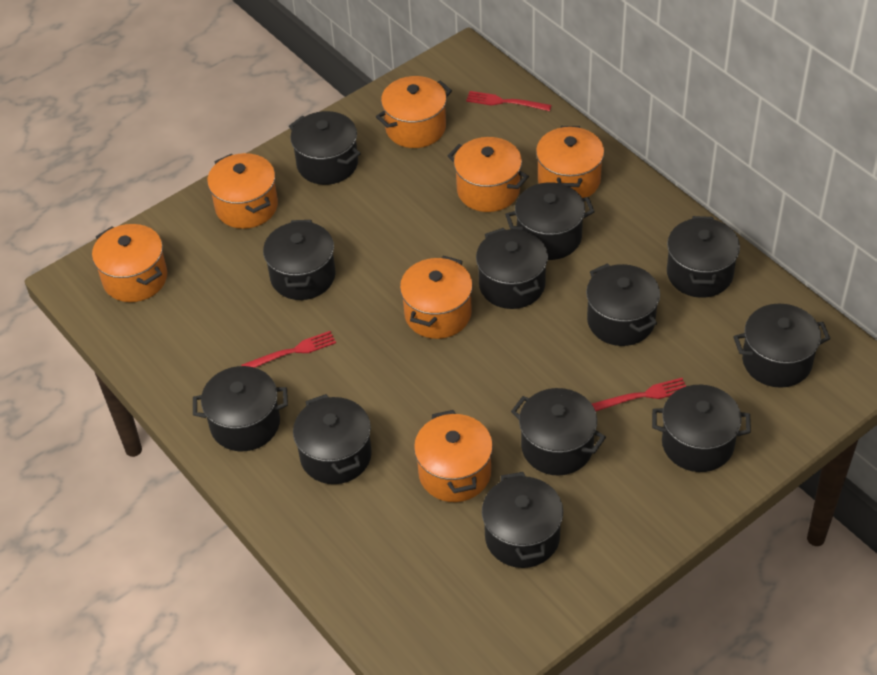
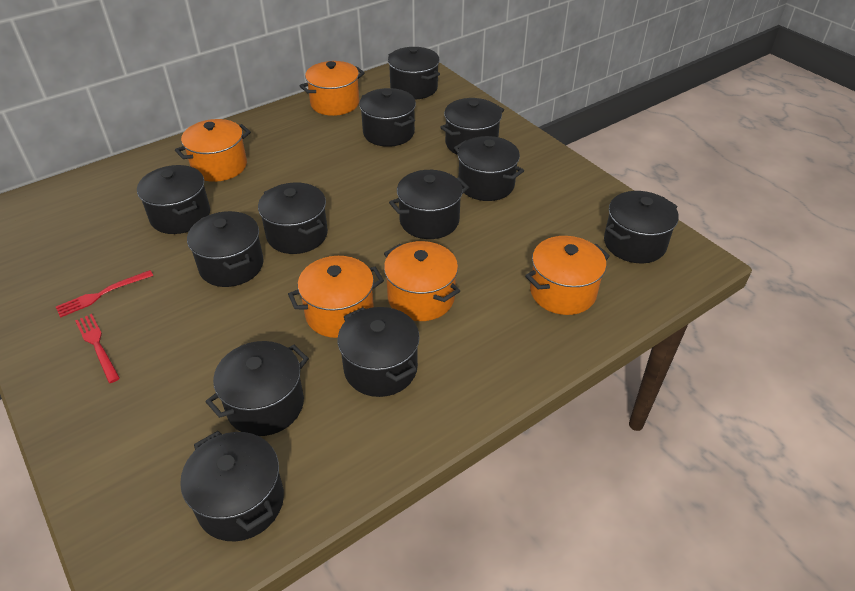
orange pot: [92,224,167,302] [207,153,278,229] [376,76,452,148] [400,256,473,339] [414,410,493,502] [448,137,529,212] [536,126,604,198] = 7 -> [175,119,251,182] [288,256,384,338] [300,61,365,116] [384,241,460,321] [525,236,610,315] = 5
red fork: [241,331,336,368] [466,91,552,111] [592,378,686,411] = 3 -> [56,270,153,318] [75,314,120,383] = 2

